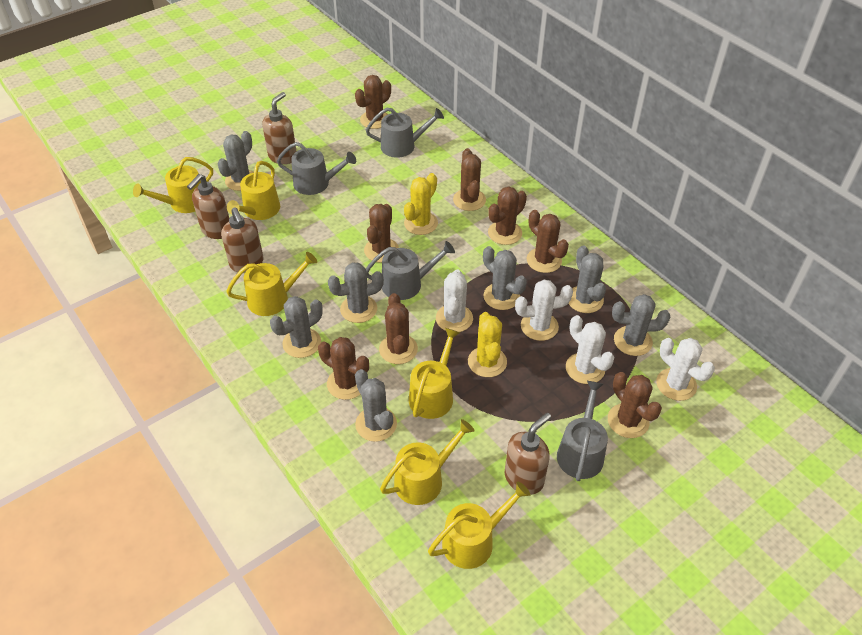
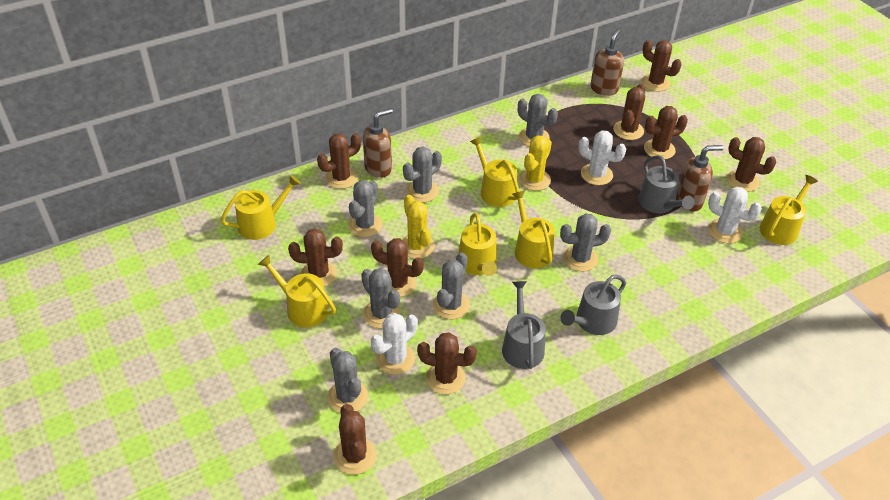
brown cactus: [318,337,369,400] [355,75,391,129] [364,204,399,263] [379,293,418,364] [453,148,486,211] [488,186,527,245] [527,210,569,273] [608,372,662,438] = 8 -> [288,228,343,287] [317,133,361,189] [333,404,377,475] [371,238,424,297] [417,332,477,394] [613,83,646,140] [641,40,682,92] [644,106,688,159] [727,137,776,192] = 9
brown soap dispenser: [187,174,229,239] [221,207,264,273] [262,92,297,164] [505,413,551,495] = 4 -> [363,108,393,178] [590,29,624,96] [676,145,723,212] = 3
grey watering can: [277,142,356,195] [366,108,444,158] [366,241,455,300] [557,381,608,481] = 4 -> [502,281,546,369] [560,274,626,335] [638,155,694,213] = 3
white cactus: [436,270,473,332] [515,280,573,341] [566,315,614,384] [656,338,715,401] = 4 -> [371,313,418,375] [578,130,626,185] [708,187,762,244] = 3

